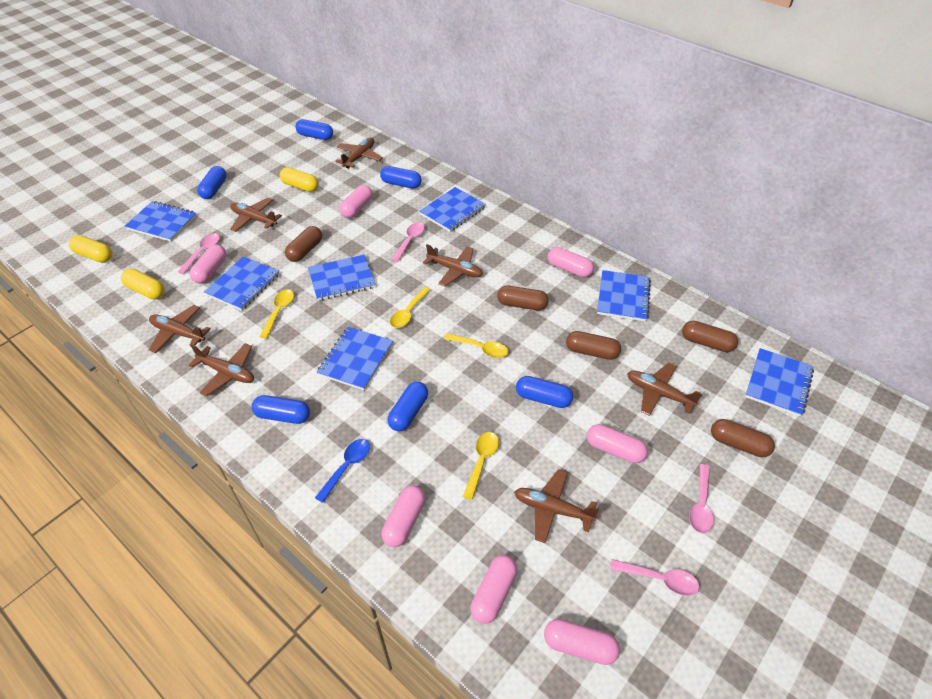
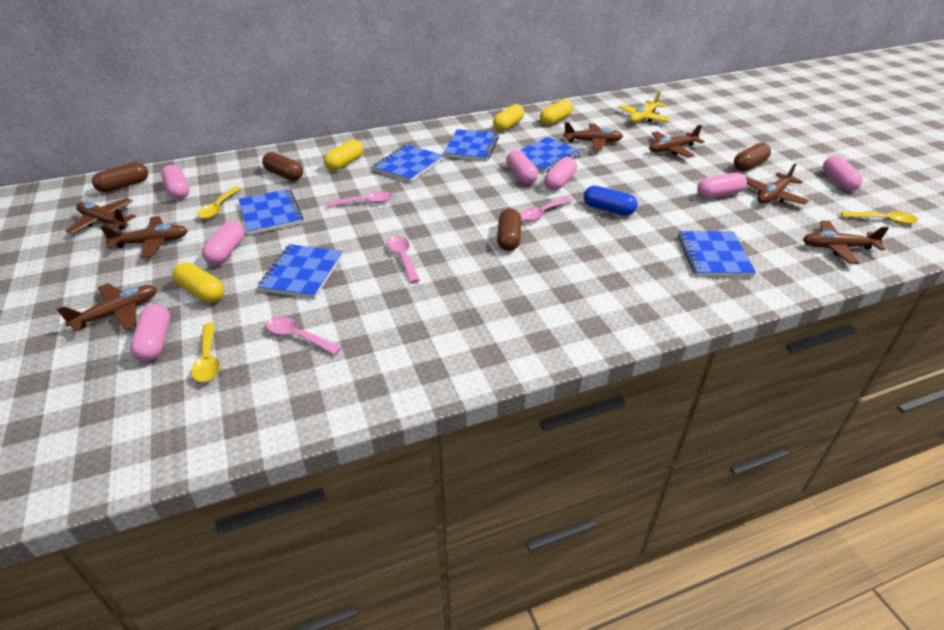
blue capsule: [197,166,227,199] [252,395,310,424] [296,119,333,140] [380,166,422,188] [387,382,428,431] [516,376,573,408] = 6 -> [584,186,638,216] = 1
blue notebook: [124,201,197,242] [204,257,279,311] [308,255,376,301] [317,327,393,390] [419,187,486,232] [597,270,651,322] [745,348,814,417] = 7 -> [238,189,303,235] [257,244,343,299] [373,145,444,182] [444,129,499,161] [519,137,582,173] [678,231,756,277] = 6
blue spoon: [315,439,370,503] = 1 -> none = 0
brown capsule: [285,226,322,262] [497,286,549,310] [566,331,621,360] [682,321,738,352] [711,419,775,457] = 5 -> [92,162,148,193] [262,152,303,181] [497,208,521,251] [734,143,771,171] = 4
yellow capsule: [69,235,112,262] [121,269,165,299] [280,167,319,192] = 3 -> [173,262,224,303] [324,139,363,171] [493,104,524,131] [540,100,573,125] = 4
yellow plane: none = 0 -> [619,91,670,123] = 1
yellow spoon: [259,289,294,339] [390,287,430,328] [444,333,508,358] [463,432,499,500] = 4 -> [191,323,220,382] [198,186,241,219] [841,212,918,224] = 3

